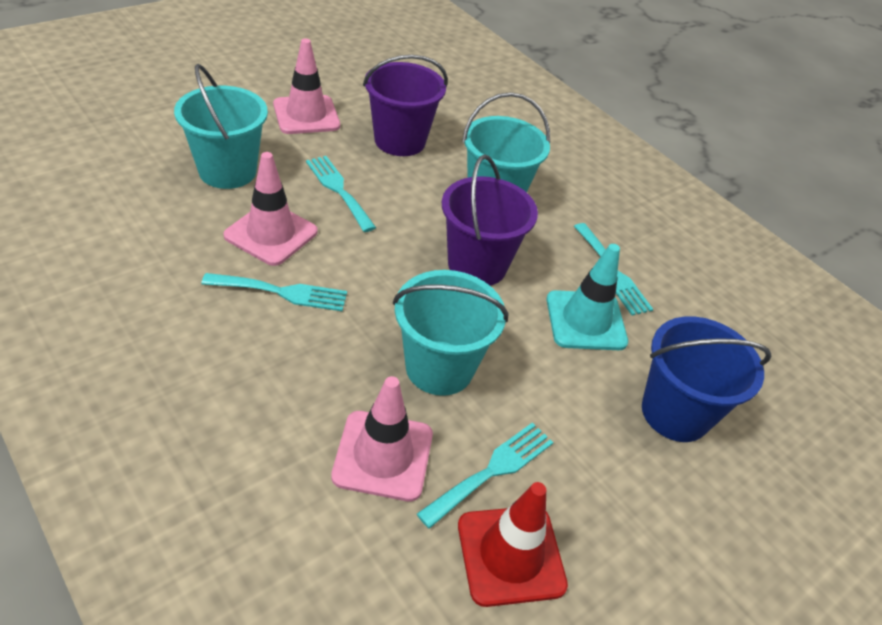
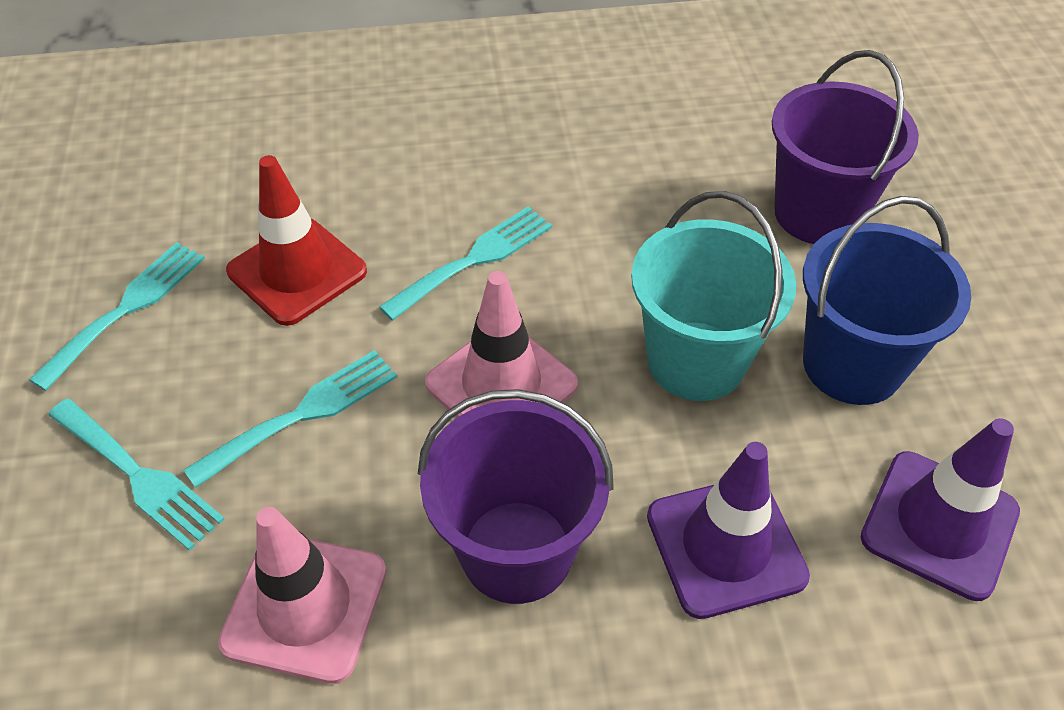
pink traffic cone: [224,152,317,266] [273,38,340,134] [331,376,433,501] = 3 -> [218,507,387,684] [425,271,578,417] = 2
purple traffic cone: none = 0 -> [647,442,810,619] [861,418,1020,601] = 2
turquoise bucket: [174,64,268,189] [393,270,509,396] [462,92,550,192] = 3 -> [631,191,796,401] = 1
turquoise traffic cone: [547,244,628,350] = 1 -> none = 0

